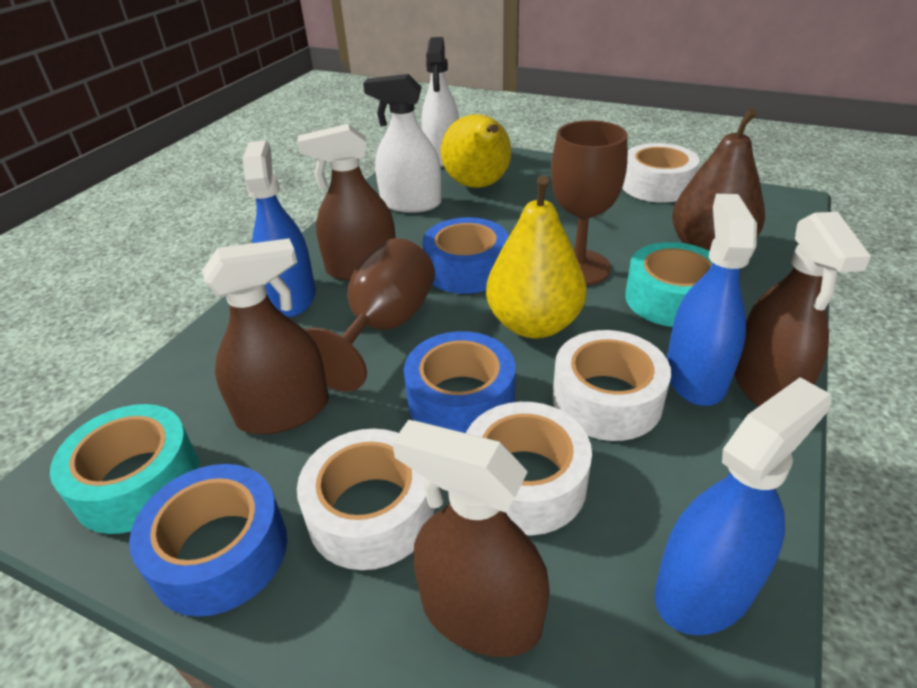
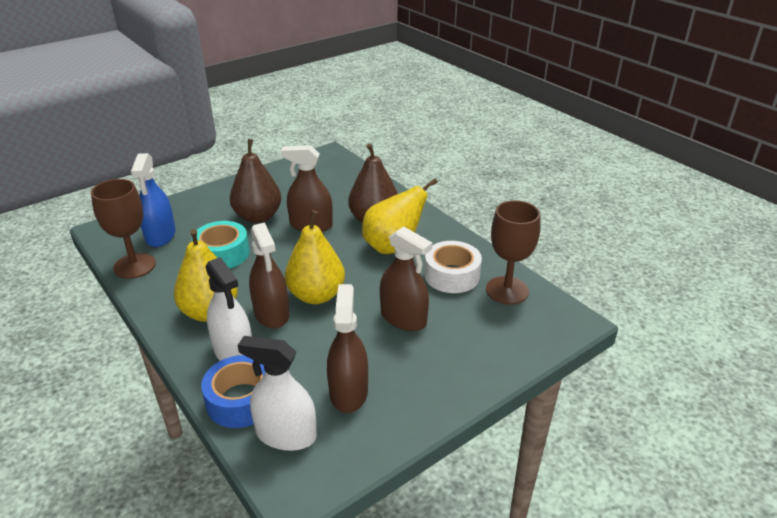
blue spray bottle: [242,140,316,317] [655,377,831,635] [667,194,757,406] = 3 -> [131,153,176,247] = 1
blue tape: [129,464,287,617] [404,331,516,433] [423,217,508,294] = 3 -> [201,355,265,428] = 1
brown pear: [672,108,765,251] = 1 -> [230,139,281,223] [348,144,398,223] = 2
turquoise tape: [50,404,199,534] [625,242,713,327] = 2 -> [192,221,249,269] = 1
white tape: [297,429,434,570] [466,402,592,535] [552,330,671,441] [622,143,700,203] = 4 -> [424,241,482,293] = 1
yellow pear: [441,114,512,188] [486,175,586,338] = 2 -> [174,229,238,322] [285,210,345,304] [362,178,438,254] = 3

